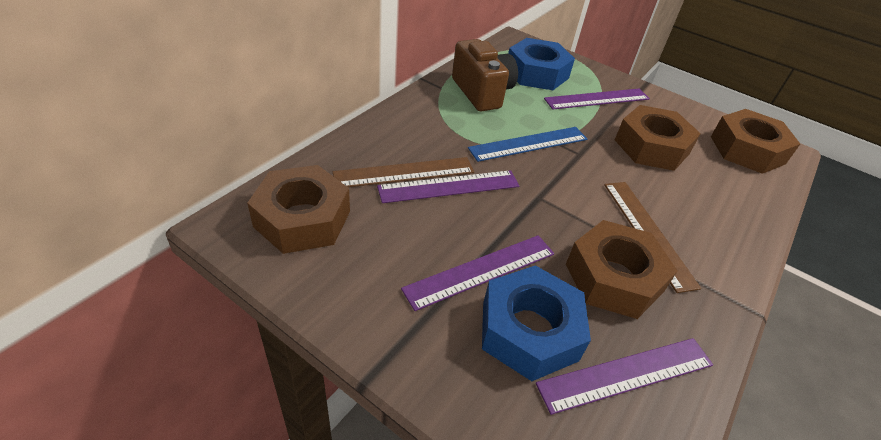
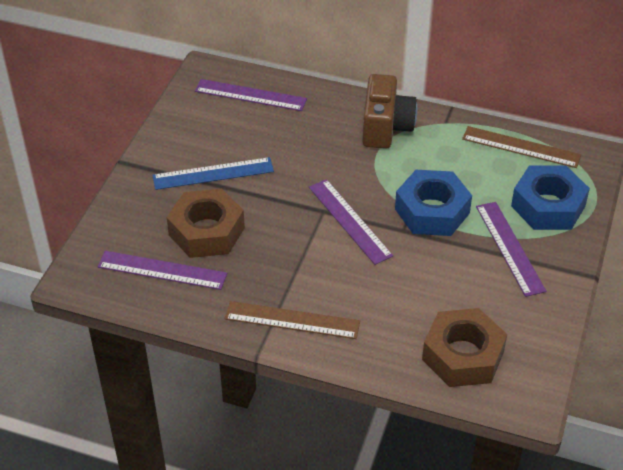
brown nut: [247,165,350,254] [566,220,678,319] [615,105,701,171] [711,109,800,174] = 4 -> [167,189,245,258] [422,308,507,387] = 2

